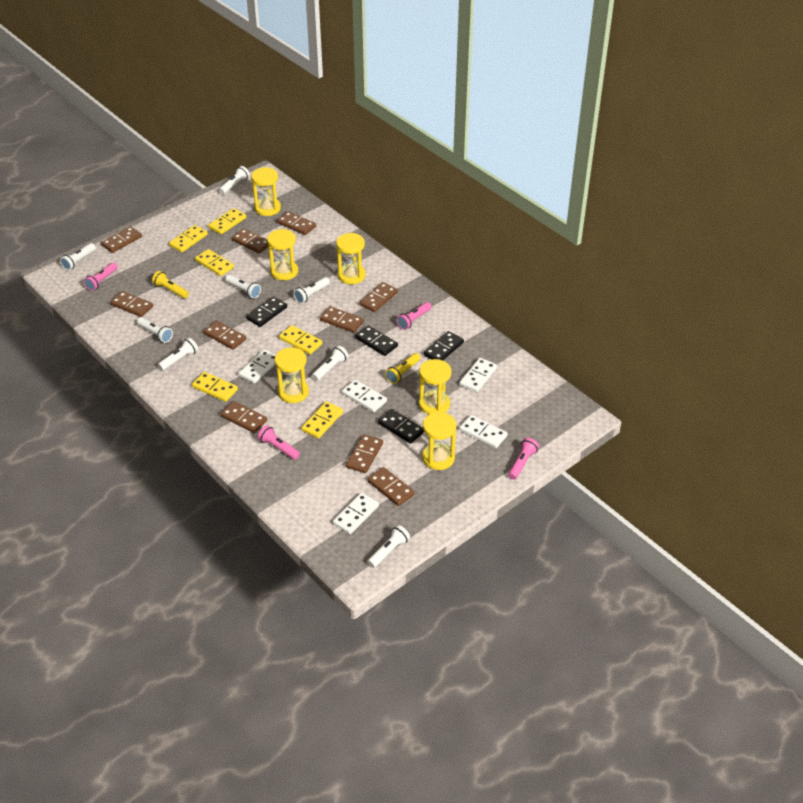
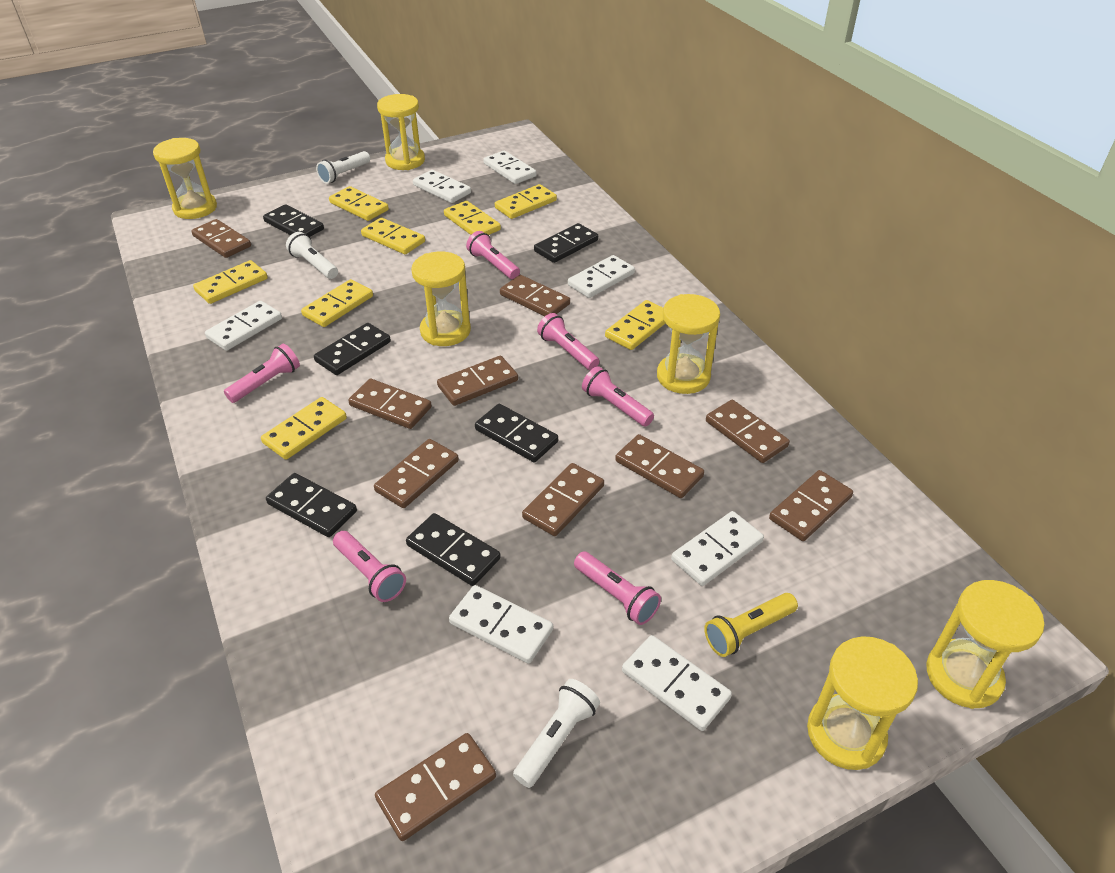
black domino: [246,296,287,327] [355,325,398,356] [378,409,424,444] [424,331,464,360] = 4 -> [263,204,324,237] [266,473,357,537] [314,323,391,375] [406,513,501,586] [475,404,558,462] [534,223,598,263] = 6
pink flashlight: [83,262,118,291] [258,425,300,460] [396,302,431,330] [508,438,539,480] = 4 -> [224,344,300,403] [333,531,406,602] [466,231,520,279] [537,313,599,370] [574,551,661,625] [582,366,654,427] = 6
white domino: [239,349,276,384] [333,493,379,534] [342,380,387,412] [459,358,497,392] [460,415,508,448] = 5 -> [205,301,282,351] [413,170,471,203] [449,585,553,664] [483,151,536,184] [568,255,635,298] [622,635,732,731] [671,511,764,586] = 7
white flashlight: [60,243,96,270] [137,317,173,343] [158,338,198,371] [219,166,250,194] [225,275,261,299] [293,277,330,303] [312,346,348,381] [367,525,410,568] = 8 -> [286,232,338,279] [316,151,370,184] [513,679,600,788] = 3
yellow domino: [169,225,208,252] [192,372,238,402] [195,249,234,276] [208,208,246,234] [279,325,323,354] [301,401,343,438] = 6 -> [193,260,268,304] [261,397,347,460] [301,279,373,327] [329,186,389,221] [361,218,425,254] [444,201,501,235] [495,184,557,219] [605,300,665,350] = 8
yellow flashlight: [152,271,189,299] [385,353,420,384] = 2 -> [704,593,798,657] = 1

